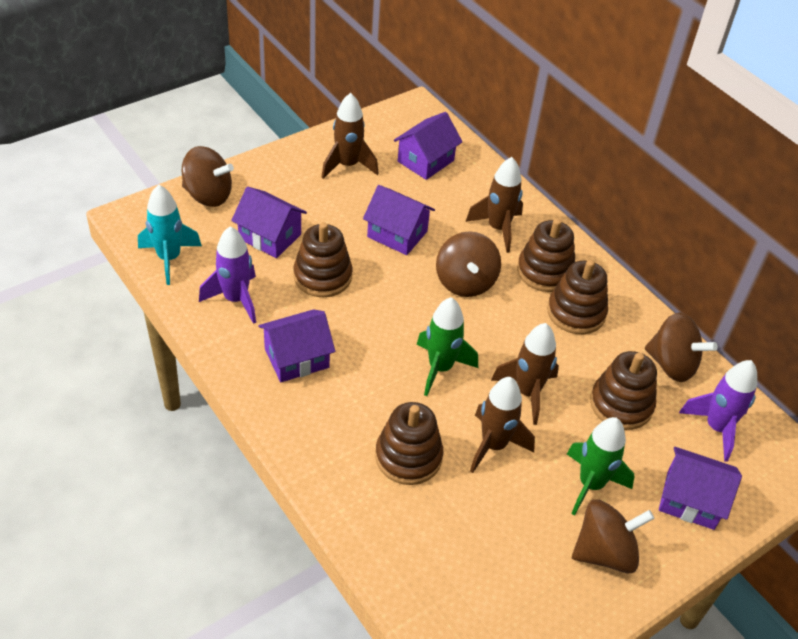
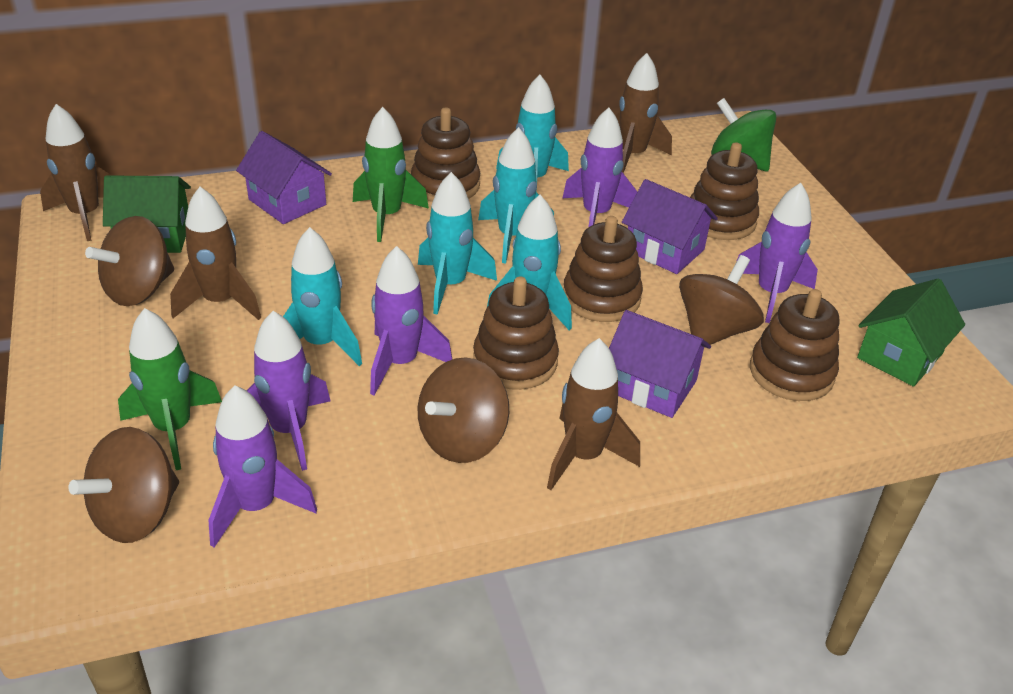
green house: none = 0 -> [103,175,191,253] [857,278,965,387] = 2
green spinning top: none = 0 -> [711,98,776,171] = 1
purple house: [231,186,307,258] [258,310,335,382] [363,185,435,255] [394,112,463,180] [659,447,742,530] = 5 -> [236,131,332,224] [609,310,711,418] [622,179,718,274] = 3
purple rocket: [199,226,256,324] [679,360,757,461] = 2 -> [208,385,317,547] [246,311,330,471] [370,246,452,396] [563,108,637,227] [736,183,818,323] = 5
turquoise rocket: [138,185,202,285] = 1 -> [283,227,362,366] [418,172,497,315] [478,127,554,264] [487,195,572,330] [496,75,569,192] = 5

